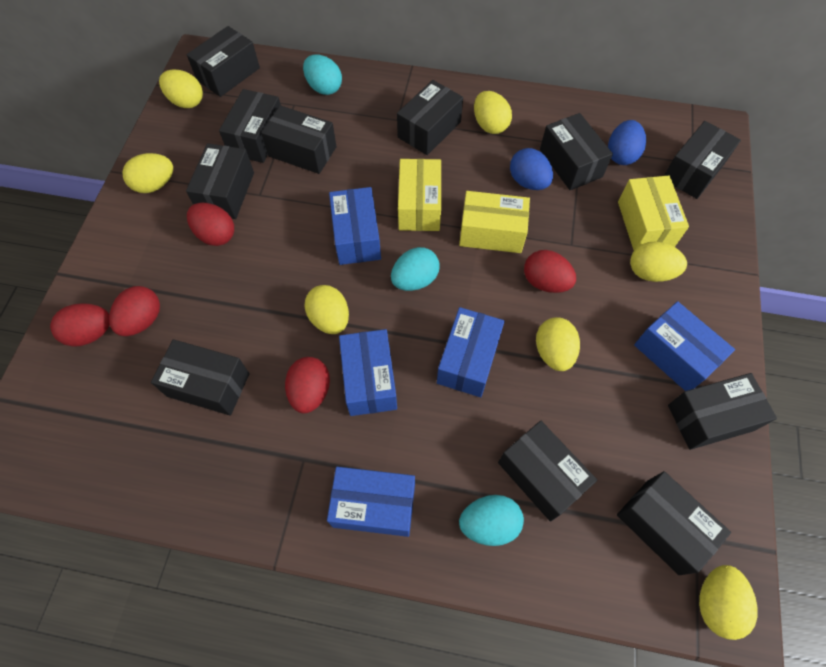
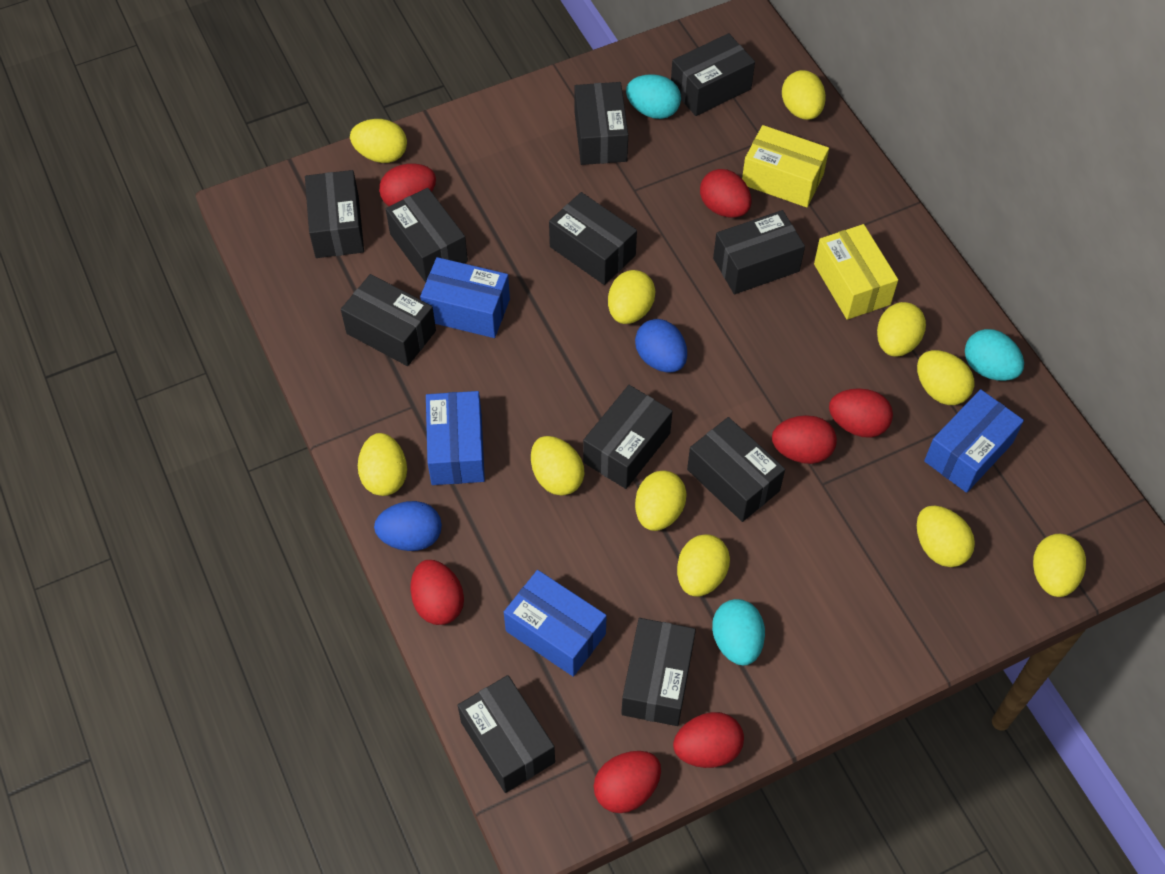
blue box: [327,467,415,537] [329,187,381,265] [339,329,397,416] [437,307,505,397] [634,301,735,391] = 5 -> [420,257,510,338] [426,391,485,485] [504,570,607,677] [924,389,1024,493] = 4
red egg: [50,303,110,347] [109,286,160,336] [187,203,234,246] [285,357,330,414] [524,250,576,293] = 5 -> [379,163,436,206] [411,560,464,625] [594,751,661,813] [673,712,744,768] [700,169,751,218] [772,415,837,464] [829,388,893,438] = 7
yellow box: [398,159,441,231] [459,191,530,253] [618,176,689,250] = 3 -> [742,125,829,207] [814,224,898,320] = 2
yellow egg: [122,153,173,193] [159,69,203,108] [304,285,349,334] [474,91,512,134] [536,317,580,371] [630,241,687,282] [699,565,758,640] = 7 -> [350,119,407,163] [358,433,407,496] [531,436,584,496] [608,270,656,324] [635,471,687,531] [677,534,730,597] [782,70,826,120] [877,302,926,357] [917,350,974,405] [917,505,975,567] [1033,534,1086,597] = 11

